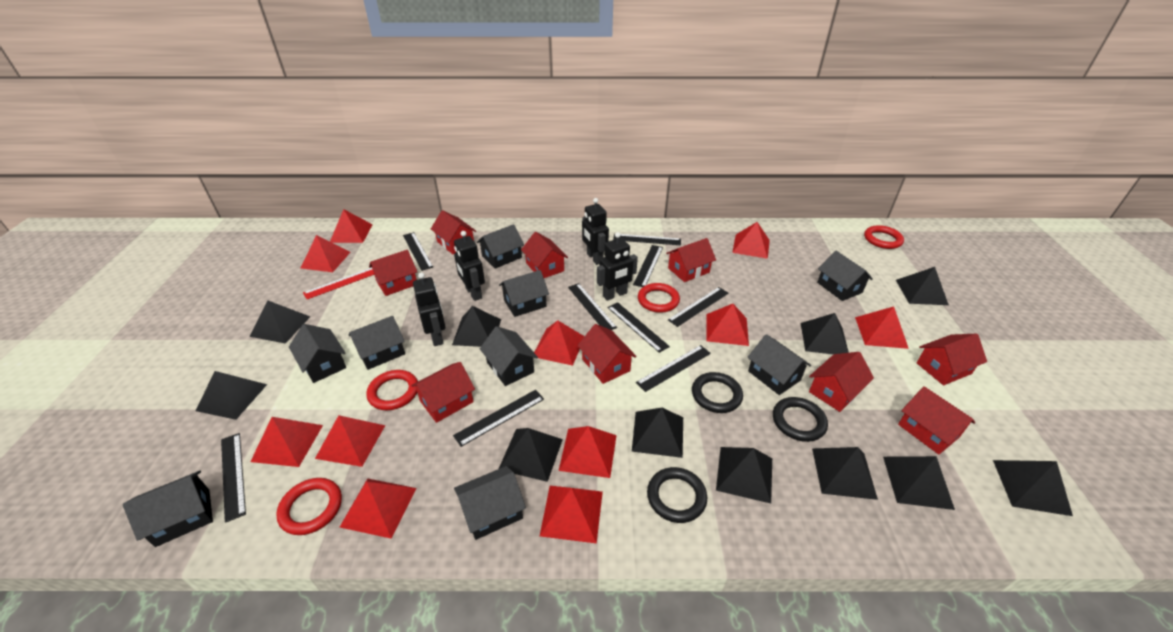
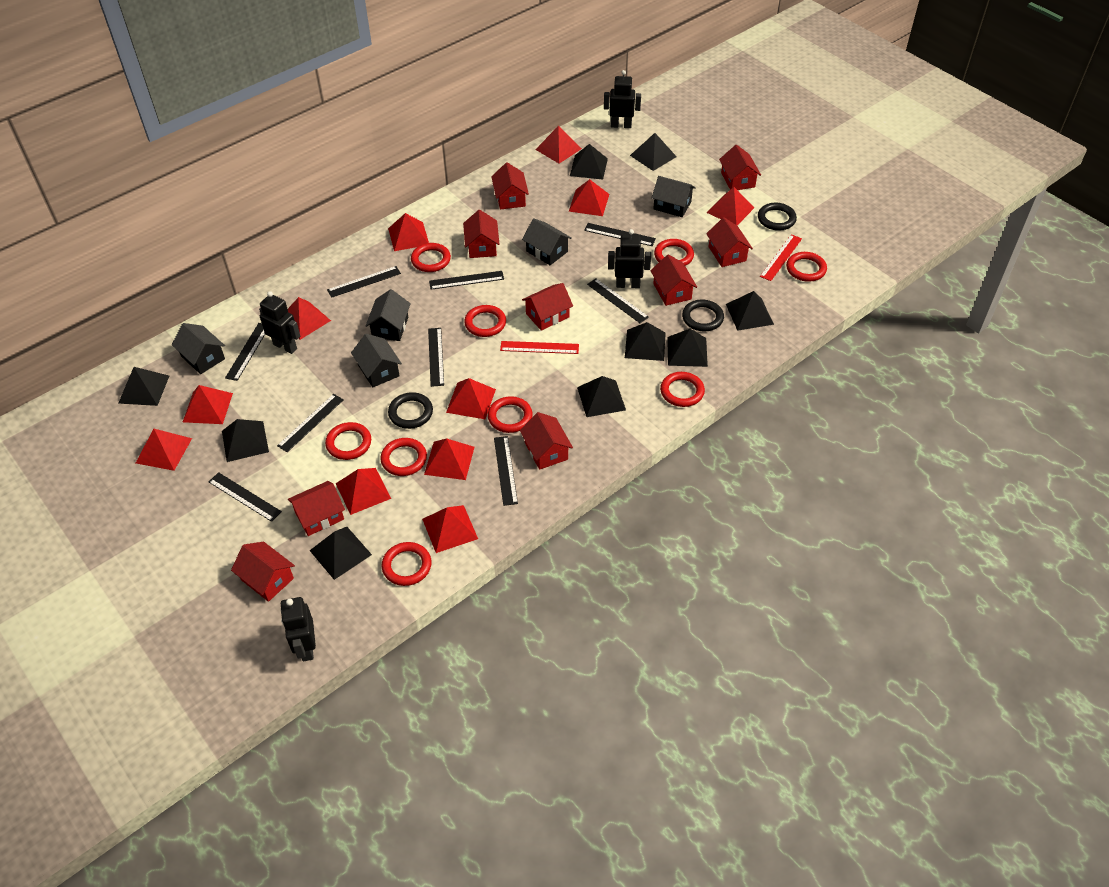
black house: [123,471,213,547] [289,324,346,383] [349,316,405,370] [454,466,526,540] [477,224,524,269] [480,326,538,386] [499,270,549,317] [747,334,811,395] [817,251,873,301] = 9 -> [172,323,225,374] [351,334,402,387] [366,289,411,341] [522,218,572,265] [652,176,696,217] = 5
black pyramid: [196,371,267,420] [250,300,310,344] [452,306,501,347] [499,428,563,482] [632,408,683,458] [716,447,772,504] [801,313,849,354] [812,447,878,500] [883,456,955,510] [896,267,949,305] [993,460,1073,516] = 11 -> [118,367,169,406] [222,419,269,462] [309,527,372,580] [570,144,608,179] [577,376,626,417] [625,322,666,361] [630,133,677,171] [667,329,708,367] [726,291,774,331] = 9
red ring: [276,478,342,535] [366,370,418,410] [638,283,680,313] [864,225,904,249] = 4 -> [325,422,371,460] [380,438,427,476] [382,542,431,586] [411,243,451,272] [464,305,506,337] [488,396,533,433] [654,239,694,266] [660,372,705,407] [786,252,827,282] = 9
red ruler: [303,268,374,299] = 1 -> [500,341,579,354] [760,234,802,281] = 2

